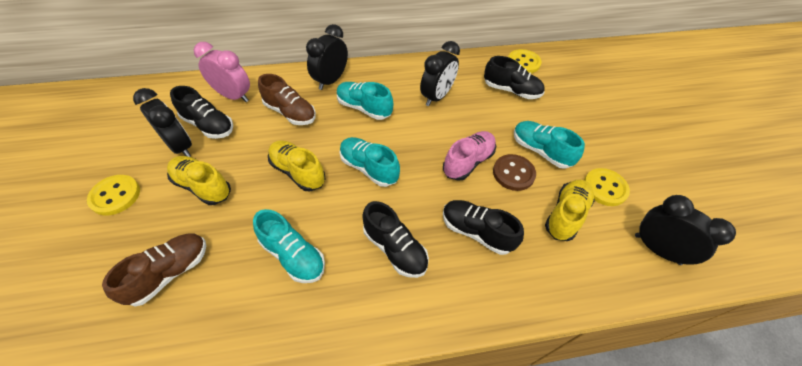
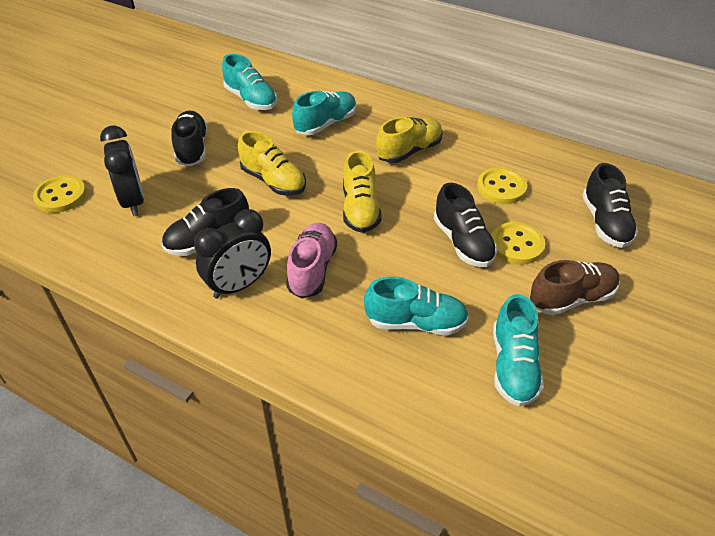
black clock: [133,88,192,157] [306,24,348,90] [420,41,460,106] [635,195,736,265] = 4 -> [100,126,144,216] [194,209,271,299] = 2
brown button: [493,154,536,191] = 1 -> none = 0
brown shoe: [102,233,206,306] [258,74,316,125] = 2 -> [530,260,620,315] = 1
pink clock: [194,42,250,102] = 1 -> none = 0

